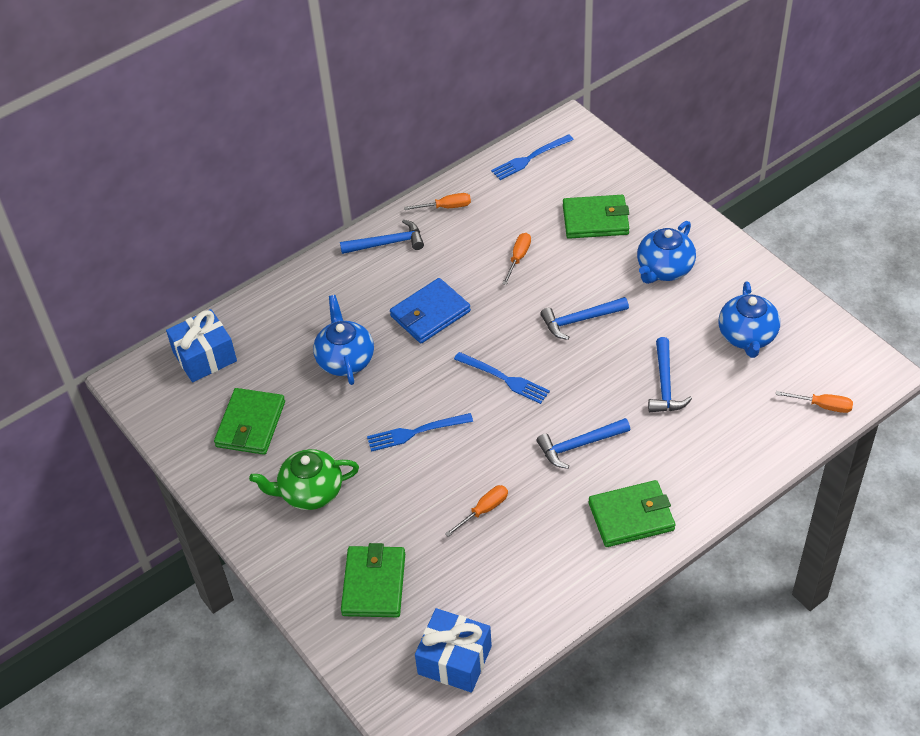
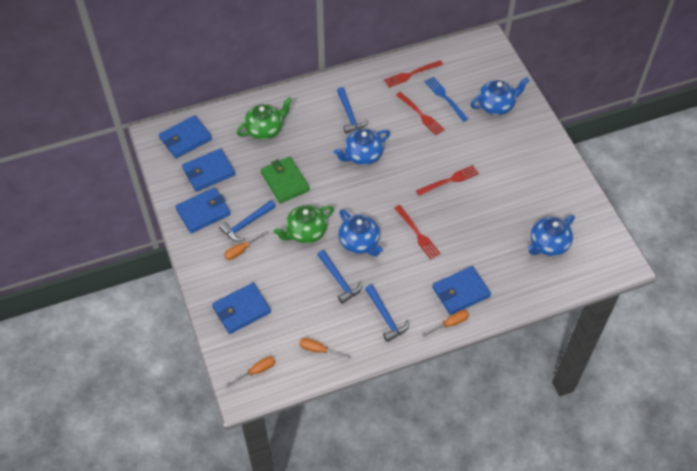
blue fork: [367,413,473,452] [454,352,550,404] [491,134,574,180] = 3 -> [424,77,468,121] = 1
blue gift: [166,309,237,382] [415,608,492,692] = 2 -> none = 0
blue teapot: [313,295,374,385] [637,221,696,284] [719,281,780,358] = 3 -> [334,129,390,165] [338,209,383,256] [470,77,529,115] [527,215,575,256] = 4
blue wallet: [390,278,471,343] = 1 -> [159,115,212,159] [175,188,231,233] [182,148,235,192] [212,283,271,334] [432,266,491,315] = 5
green teapot: [249,449,359,510] = 1 -> [237,97,292,140] [274,205,334,244] = 2
green wallet: [214,388,285,455] [341,543,405,617] [563,195,629,239] [589,480,675,547] = 4 -> [261,157,310,203] = 1
red fork: none = 0 -> [384,61,443,88] [394,205,441,260] [396,92,445,136] [416,165,479,196] = 4

